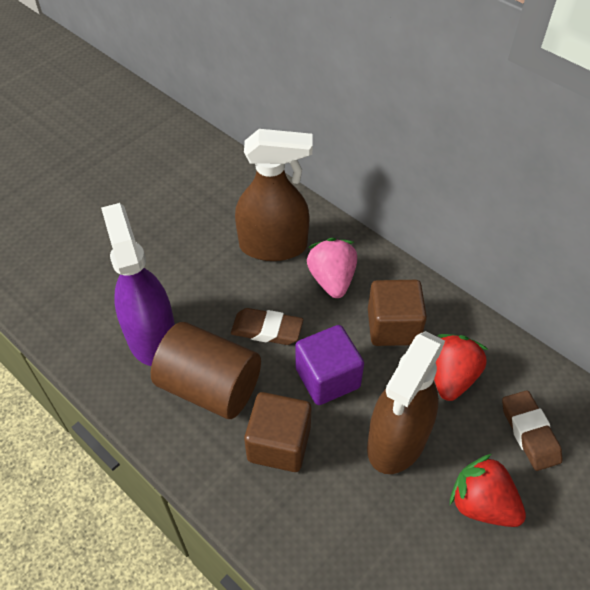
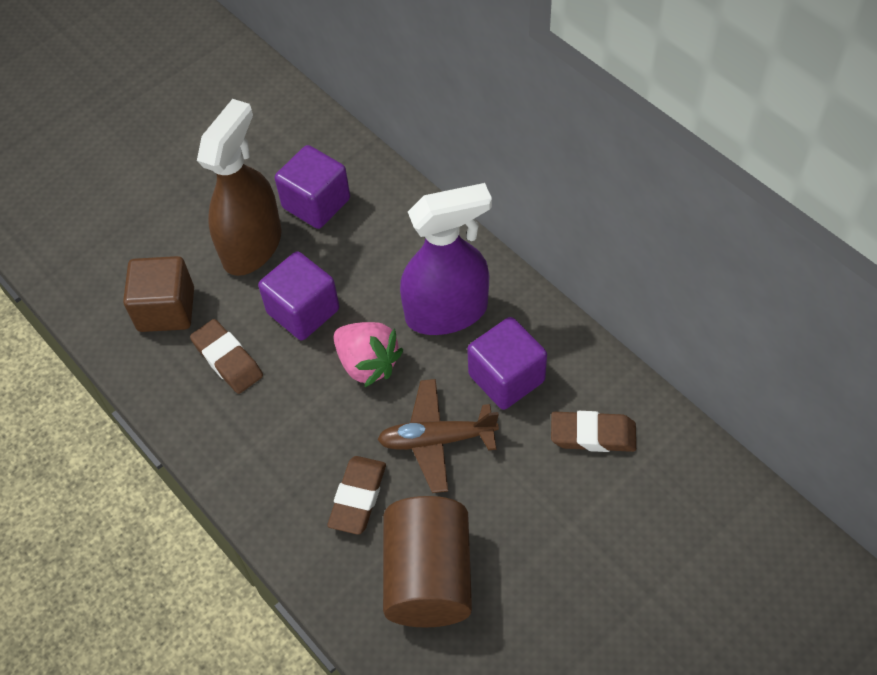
brown cube: [244,392,311,472] [368,280,427,346] = 2 -> [123,256,194,332] = 1
brown eraser: [231,308,303,345] [502,390,563,471] = 2 -> [190,319,263,394] [327,456,386,535] [551,411,636,452] = 3
brown plane: none = 0 -> [377,379,499,493] = 1
brown spray bottle: [235,129,313,261] [367,331,445,474] = 2 -> [197,99,282,276] = 1
purple cube: [295,325,364,405] = 1 -> [258,251,339,340] [275,145,350,229] [467,317,547,410] = 3
red strawberry: [434,334,488,401] [450,454,526,527] = 2 -> none = 0

